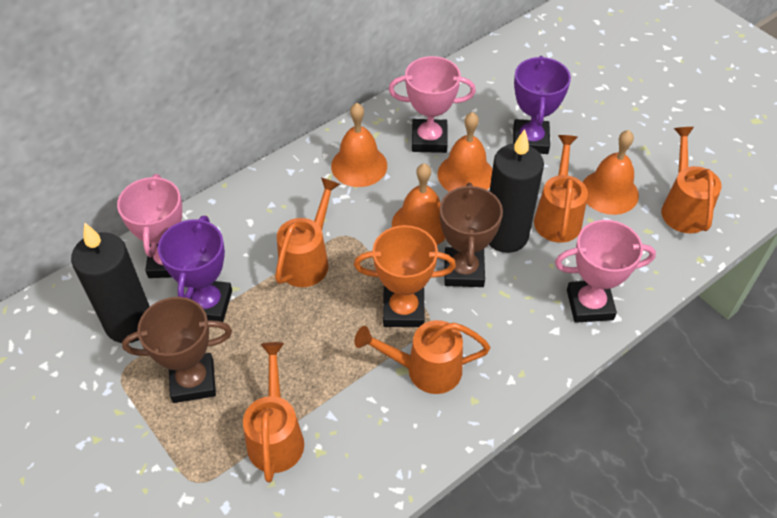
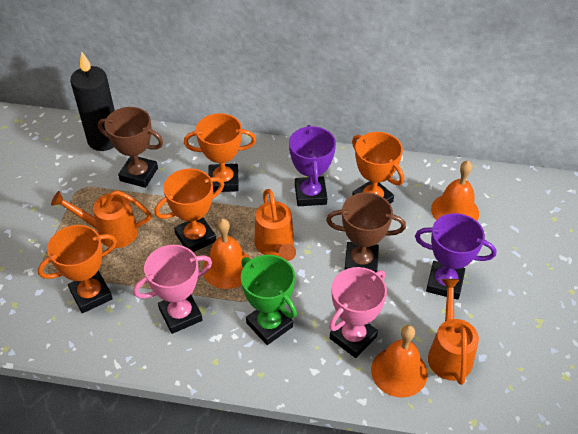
black candle: [71,223,150,343] [489,129,544,253] = 2 -> [70,51,115,151] = 1
green trophy: none = 0 -> [241,255,297,345] = 1
orange bell: [331,103,387,187] [392,163,446,245] [438,112,493,192] [583,130,639,215] = 4 -> [203,219,250,289] [371,325,428,397] [431,161,479,221] = 3
orange trophy: [354,225,456,327] = 1 -> [38,225,117,313] [154,168,224,252] [184,113,256,192] [352,132,404,204] = 4
orange watering can: [243,342,304,483] [275,178,340,287] [354,320,490,394] [534,135,588,243] [661,127,722,233] = 5 -> [51,190,151,248] [254,189,296,261] [428,279,479,385] = 3
pink trophy: [117,174,182,278] [389,56,476,153] [555,220,656,323] = 3 -> [133,245,212,334] [329,267,387,358] = 2

